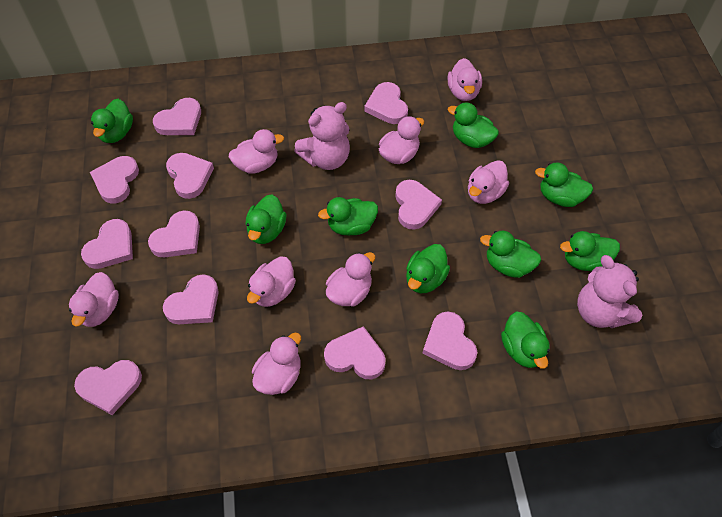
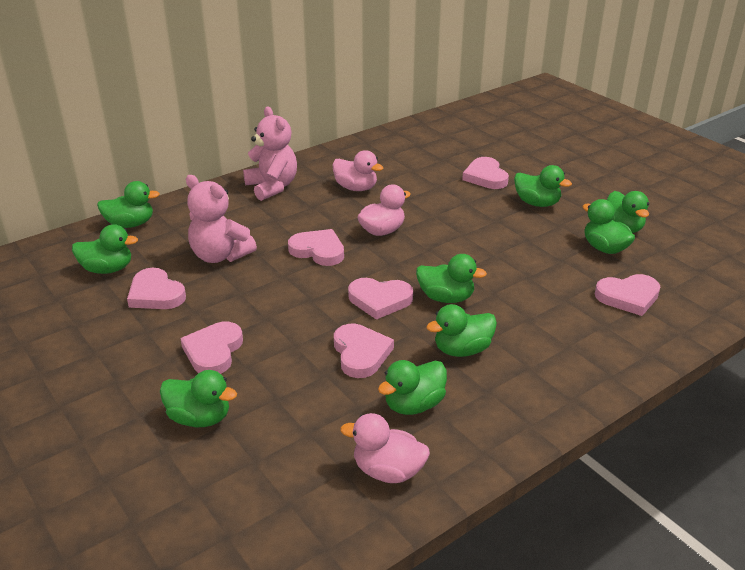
pink duck: [69,272,119,327] [229,129,284,174] [247,256,296,307] [252,332,301,395] [326,252,376,307] [379,116,424,164] [448,58,482,101] [468,160,509,204] = 8 -> [332,150,384,191] [340,413,430,483] [357,184,411,236] = 3
pink heart: [74,360,142,415] [81,219,133,269] [90,156,139,204] [148,210,200,258] [153,98,201,135] [163,274,219,324] [166,153,214,199] [324,326,386,379] [364,82,408,124] [395,180,442,230] [422,312,477,370] = 11 -> [127,268,186,309] [180,322,243,374] [288,229,344,266] [334,324,394,378] [348,278,413,320] [462,157,509,189] [595,274,661,316] = 7

